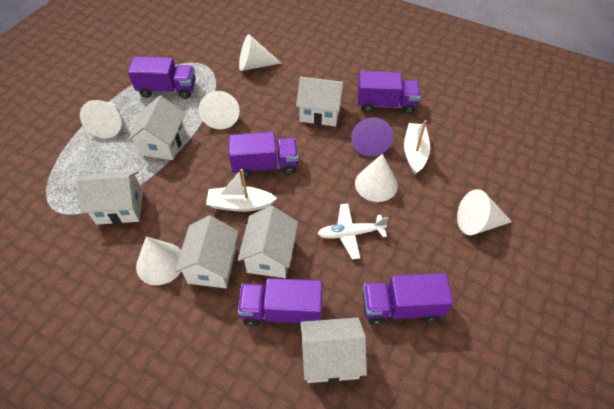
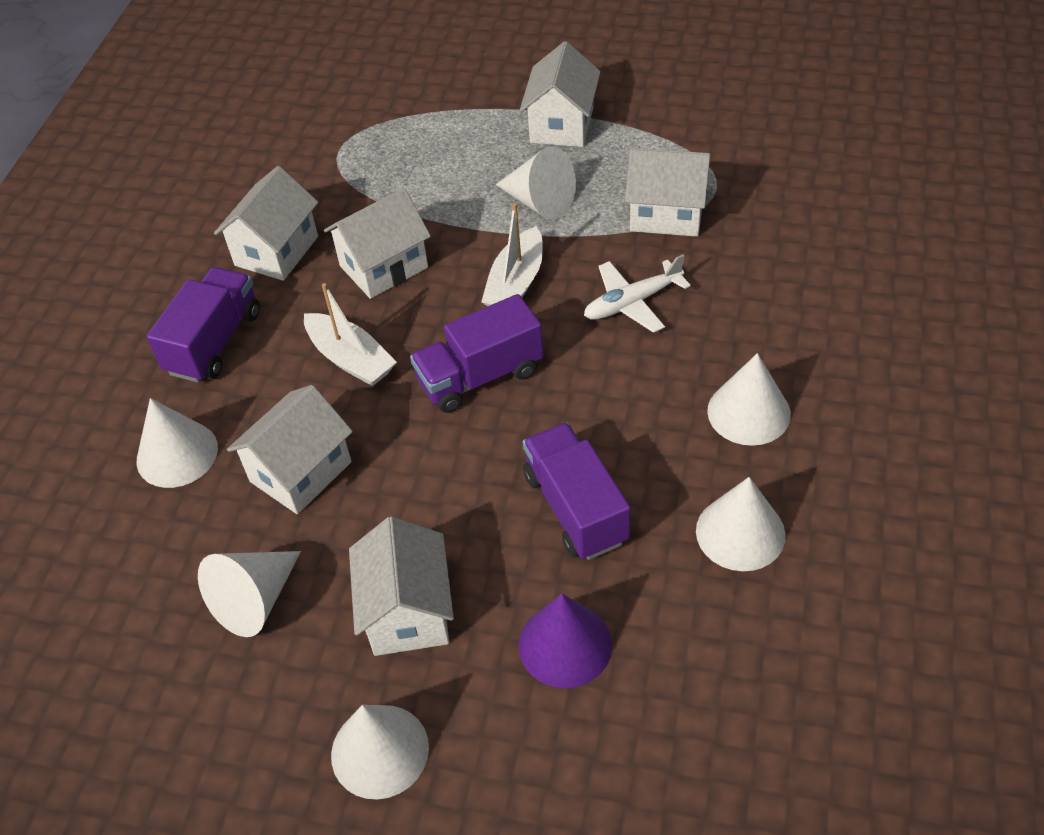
purple truck: [128,57,196,99] [229,132,298,178] [237,278,322,328] [358,71,421,114] [363,273,453,326] = 5 -> [146,267,260,382] [410,294,543,413] [523,423,630,560] = 3

